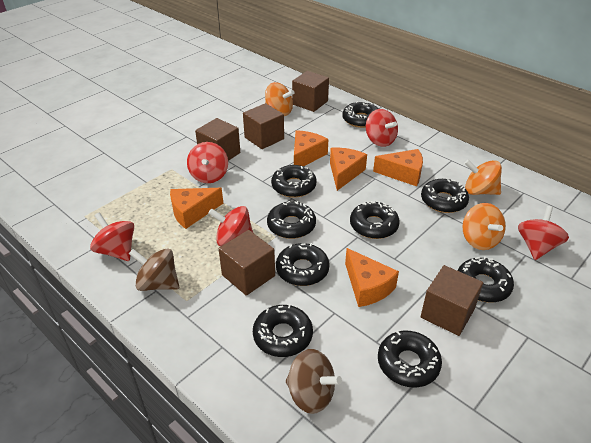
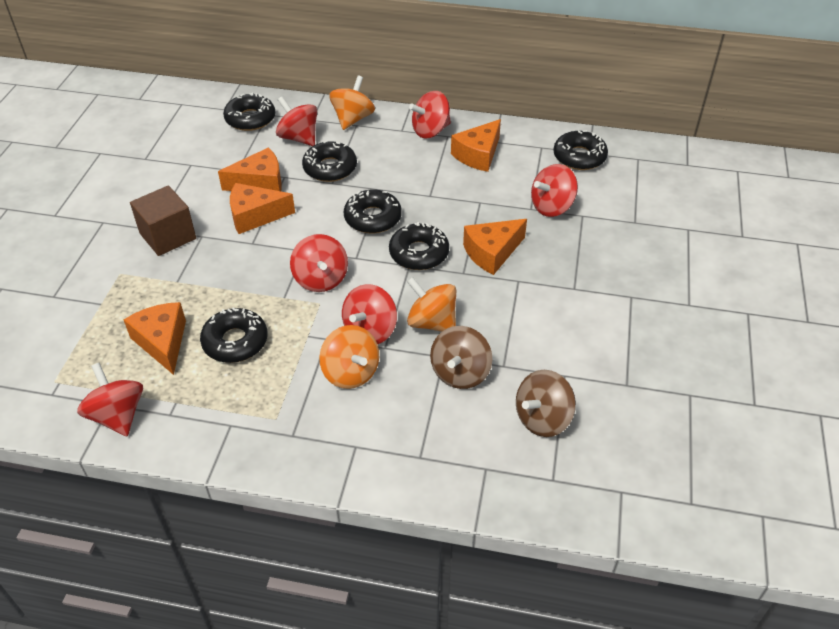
black donut: [253,304,313,357] [267,201,316,239] [271,165,317,198] [276,243,330,286] [342,101,378,128] [350,201,400,239] [378,331,442,388] [421,179,469,213] [458,257,514,303] = 9 -> [200,307,268,363] [223,93,275,131] [302,141,357,182] [344,190,401,233] [389,222,449,270] [553,130,608,170] = 6
brown cube: [195,118,240,161] [219,230,275,296] [243,103,284,149] [292,71,329,112] [421,265,483,336] = 5 -> [130,185,196,256] = 1
red spinning top: [90,212,134,261] [187,142,228,183] [209,206,253,246] [366,109,398,147] [518,206,569,260] = 5 -> [77,363,143,436] [276,96,317,146] [290,234,348,292] [342,284,397,344] [409,91,451,138] [531,164,578,217] = 6

